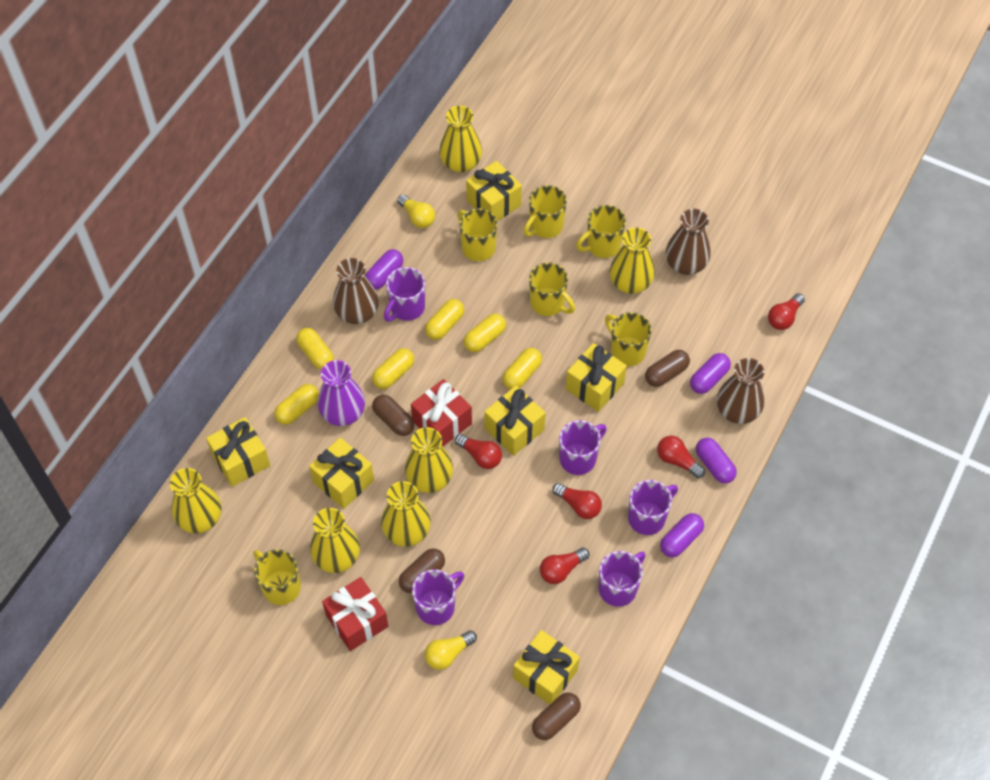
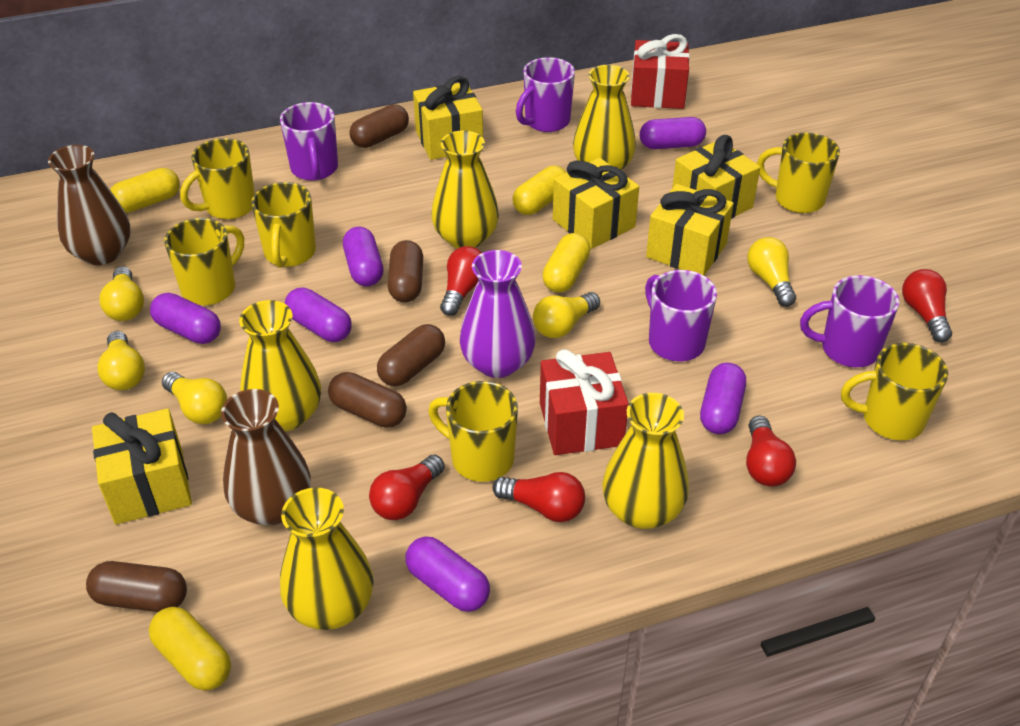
brown capsule: [372,395,415,436] [399,548,445,593] [532,693,581,740] [645,350,690,387] = 4 -> [86,561,187,612] [328,372,407,428] [349,104,409,148] [377,324,445,386] [388,240,423,302] = 5
brown vase: [333,258,379,324] [666,209,711,275] [717,358,765,424] = 3 -> [48,145,130,265] [221,389,311,525] = 2
purple capsule: [365,249,403,290] [660,513,704,557] [690,353,731,394] [696,438,737,484] = 4 -> [150,293,221,344] [285,287,352,342] [343,227,383,287] [405,537,490,612] [640,117,706,149] [700,363,746,434] = 6
purple mug: [384,267,425,322] [412,569,464,625] [559,420,607,475] [599,551,646,607] [628,480,678,535] = 5 -> [280,102,338,181] [516,57,575,132] [645,270,717,361] [800,275,900,367] = 4
yellow capsule: [274,384,319,425] [296,328,334,370] [372,348,414,389] [425,299,464,340] [464,314,506,353] [502,348,542,390] = 6 -> [110,168,180,213] [149,607,231,691] [512,166,566,215] [542,233,590,293] = 4
yellow gift: [206,417,270,487] [309,437,374,509] [466,161,522,221] [484,386,546,456] [513,630,580,705] [566,343,627,412] = 6 -> [92,408,192,524] [413,76,483,160] [553,158,639,249] [646,184,734,275] [672,135,760,219] = 5
yellow light bulb: [397,194,435,228] [425,630,477,670] = 2 -> [97,331,145,390] [99,267,144,321] [162,372,227,424] [533,292,600,338] [747,237,796,307] = 5
yellow vase: [170,468,222,534] [310,508,360,573] [381,481,431,547] [405,427,453,493] [439,106,482,173] [610,227,655,294] = 6 -> [239,300,321,431] [280,488,374,630] [431,130,499,249] [573,65,636,170] [602,393,689,529] = 5

